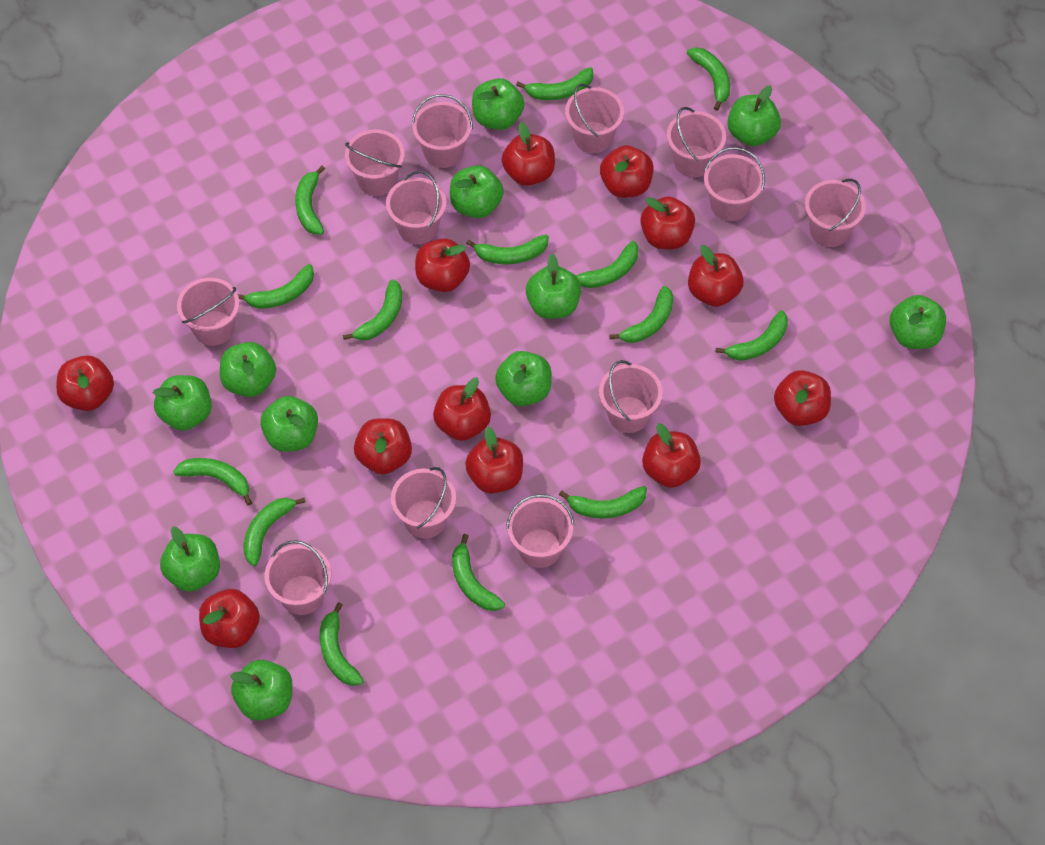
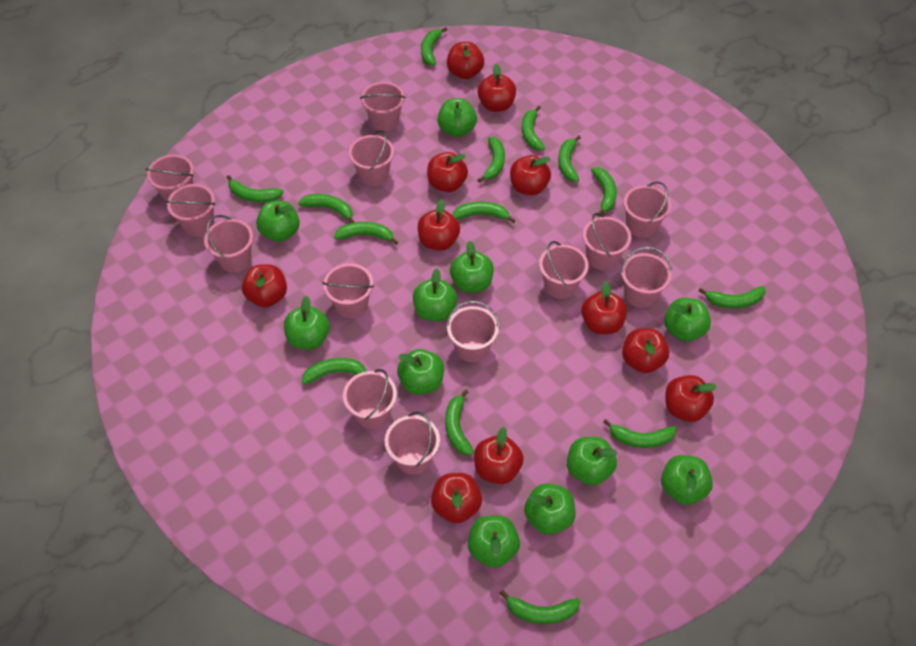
pink bucket: [177,278,239,346] [265,540,331,615] [345,130,405,196] [386,171,447,245] [391,467,456,539] [412,94,473,168] [506,494,574,568] [565,84,624,153] [599,360,663,433] [667,107,726,178] [704,147,765,221] [805,179,866,247] = 12 -> [145,154,194,202] [166,184,216,237] [204,215,253,273] [322,263,374,318] [343,369,397,429] [349,130,394,186] [360,82,405,131] [385,412,440,474] [446,301,500,362] [539,241,589,299] [583,213,631,270] [620,247,672,308] [624,182,671,238] = 13
red apple: [56,356,114,411] [199,589,260,648] [354,418,412,474] [415,238,470,292] [433,377,491,441] [465,427,523,493] [502,122,555,186] [600,145,654,198] [640,196,695,249] [642,423,701,488] [688,245,744,307] [774,370,831,426] = 12 -> [242,264,287,307] [418,199,460,251] [427,152,468,192] [431,473,482,523] [447,42,484,79] [474,427,524,484] [478,64,516,112] [510,155,551,195] [581,281,627,334] [622,328,669,373] [665,375,717,422] = 11

